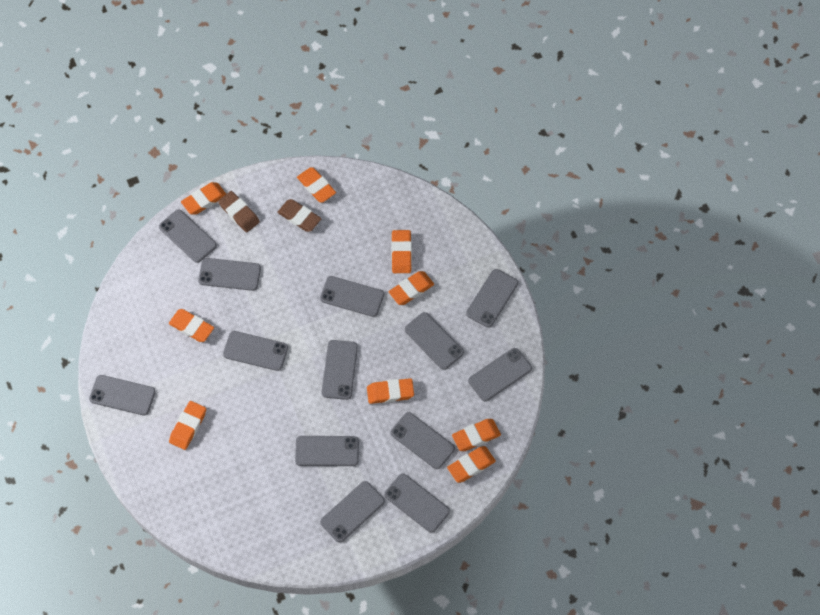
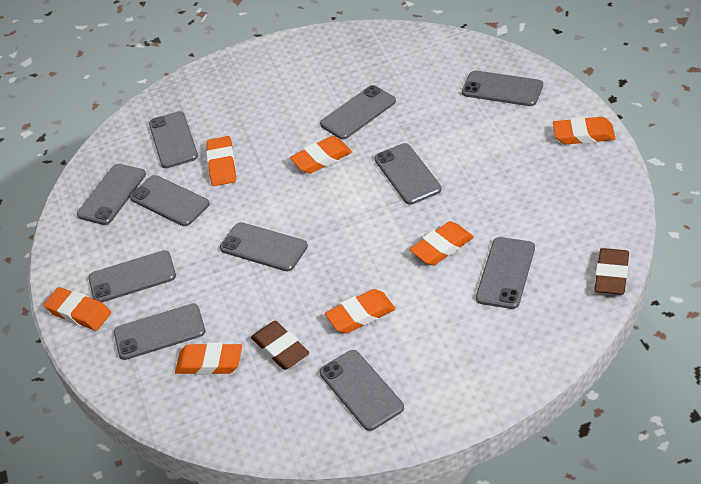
grey phone: [89,375,156,415] [159,209,217,263] [198,258,261,291] [223,331,288,371] [295,436,359,466] [320,276,384,317] [320,481,385,543] [321,340,358,400] [384,473,450,533] [391,412,455,469] [405,312,464,370] [466,269,518,328] [468,348,532,401] = 13 -> [77,164,146,225] [88,250,176,302] [114,303,205,360] [130,175,210,226] [149,111,198,168] [220,222,308,272] [320,85,396,139] [320,350,404,431] [374,143,442,205] [462,71,543,106] [476,237,535,309] = 11
orange eraser: [169,309,214,342] [169,401,206,450] [181,182,226,215] [297,167,336,203] [367,378,414,404] [389,271,434,305] [391,230,412,273] [447,446,496,483] [452,419,501,451] = 9 -> [44,287,111,331] [175,342,242,375] [206,136,236,186] [290,136,352,174] [325,289,395,333] [409,221,474,265] [553,117,616,145] = 7

